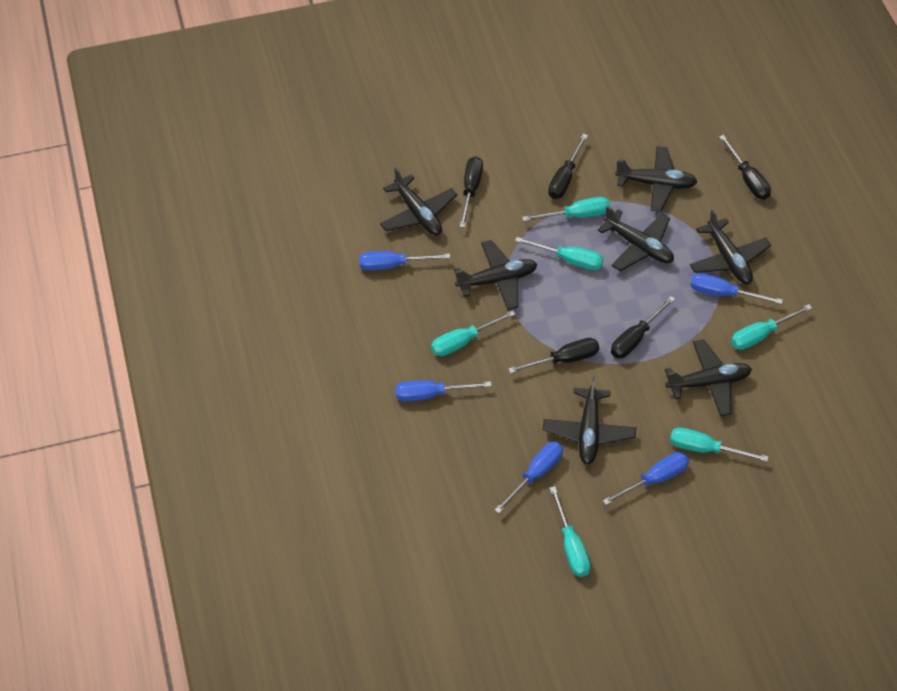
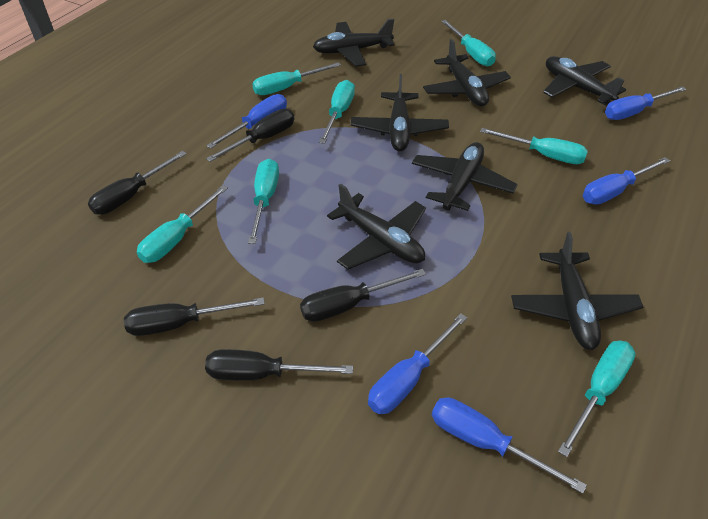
turquoise screwdriver: [431,310,516,356] [515,237,604,270] [522,197,610,221] [550,486,591,577] [670,427,769,462] [731,304,812,350] = 6 -> [137,185,228,263] [248,159,279,244] [252,62,341,95] [319,80,355,144] [441,20,496,66] [480,128,588,164] [558,341,635,457] = 7

